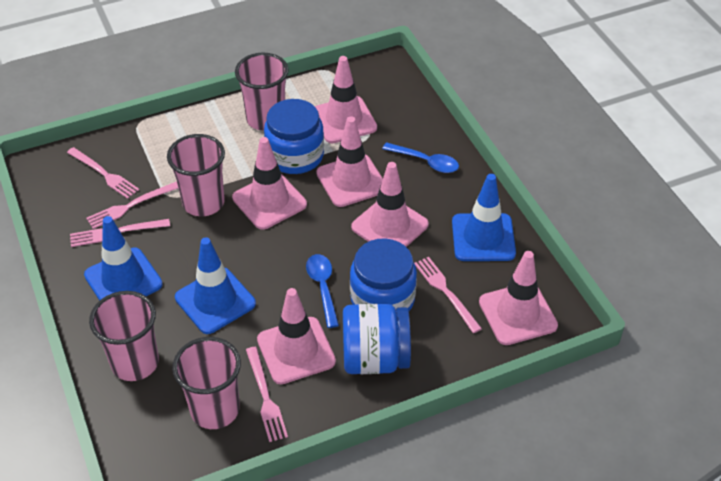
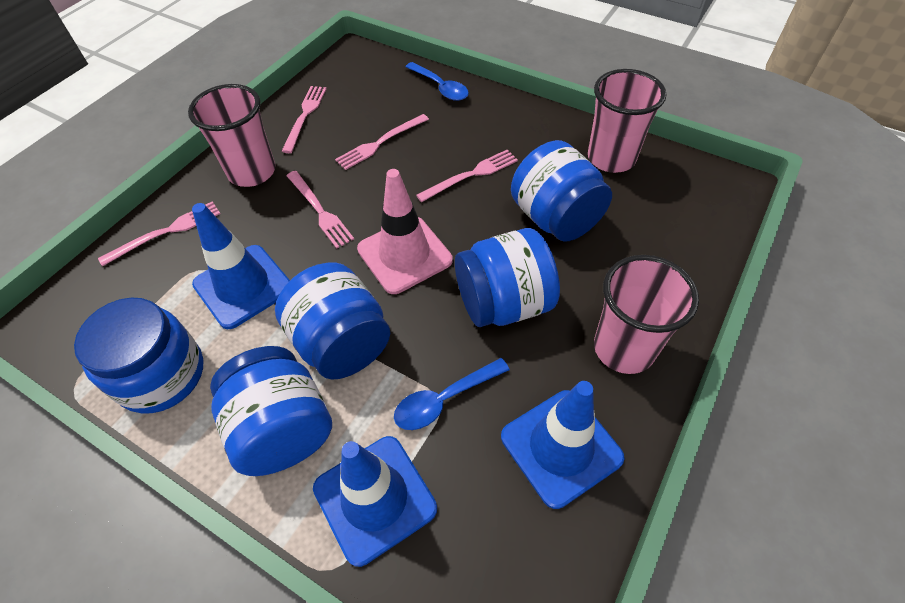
blue jar: [264,99,324,174] [343,304,411,374] [350,238,417,311] = 3 -> [74,298,203,414] [210,346,332,476] [275,262,390,380] [455,228,560,327] [511,140,612,242] = 5
pink cup: [89,291,159,381] [167,134,225,216] [172,337,241,429] [235,53,289,131] = 4 -> [188,84,275,187] [588,69,667,173] [594,255,699,374] = 3
pink traffic cone: [232,137,307,230] [257,288,336,384] [315,56,377,143] [316,116,383,207] [351,162,429,247] [479,251,558,345] = 6 -> [357,169,453,294] = 1

